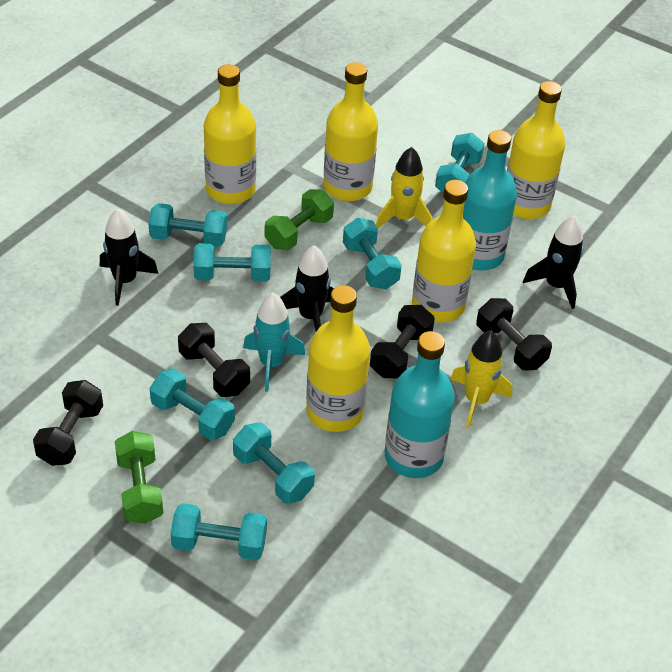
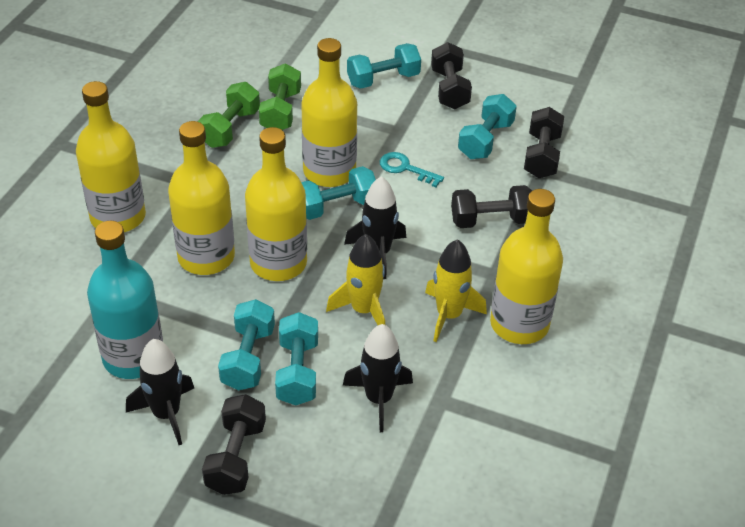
turquoise bottle: [385,331,455,478] [463,130,517,271] = 2 -> [87,221,163,379] = 1
turquoise dumbbell: [149,203,227,247] [150,369,235,440] [171,503,267,560] [193,243,271,282] [233,422,315,504] [343,218,402,289] [435,133,485,193] = 7 -> [218,299,275,391] [275,312,318,405] [301,166,376,220] [347,43,421,89] [458,94,517,159] = 5
turquoise key: none = 0 -> [380,152,444,187] = 1
turquoise rocket: [243,293,305,392] = 1 -> none = 0

